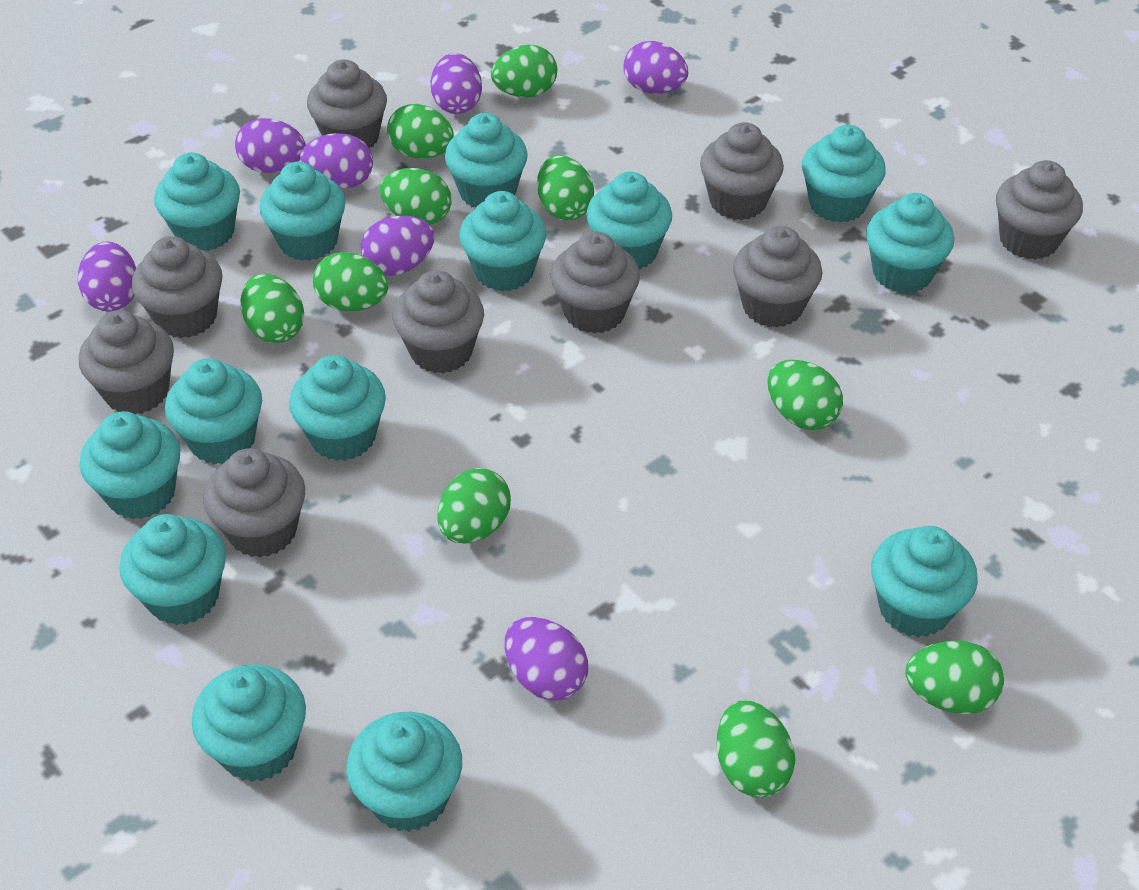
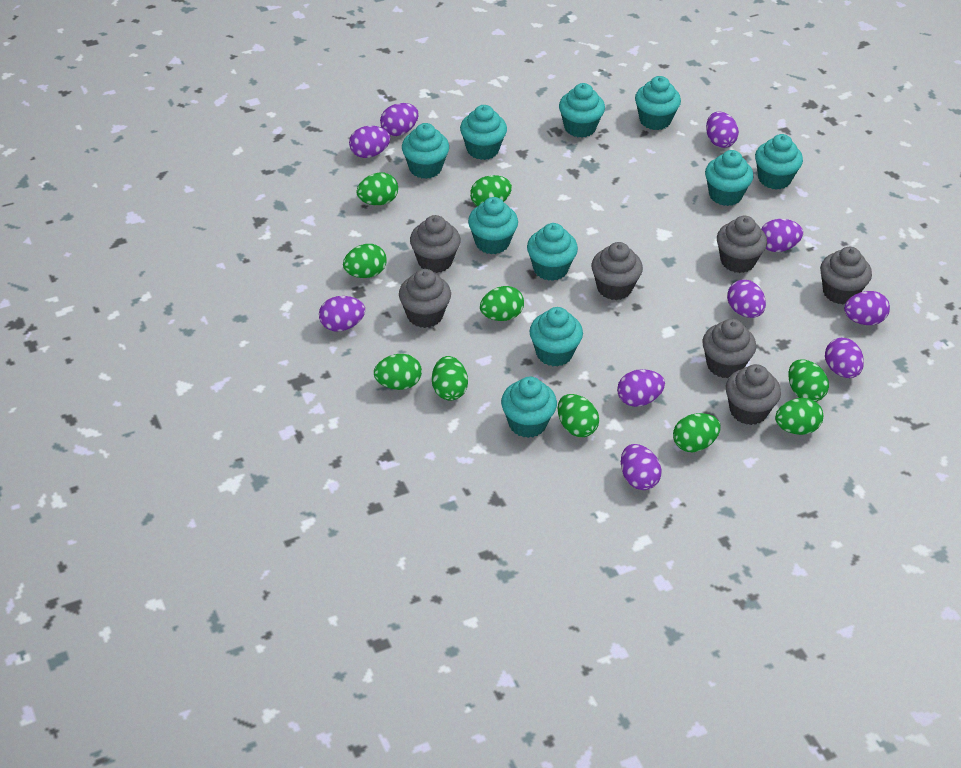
grey cupcake: [79,310,174,414] [132,236,223,338] [203,448,305,558] [307,59,387,149] [393,270,484,374] [551,232,640,334] [700,122,784,220] [733,226,822,328] [996,160,1083,260] = 9 -> [399,269,451,328] [410,215,461,273] [591,242,643,300] [702,319,756,378] [717,216,767,273] [726,364,781,425] [820,247,872,305] = 7
purple egg: [78,241,136,311] [235,118,306,173] [300,133,373,188] [360,216,435,276] [430,53,482,114] [505,617,588,701] [623,41,688,94] = 7 -> [319,296,365,331] [349,126,390,158] [380,103,419,136] [617,369,665,407] [621,444,662,490] [706,112,739,148] [727,279,766,318] [761,219,803,252] [825,338,864,378] [844,291,890,325] = 10
turquoise cupcake: [80,411,180,519] [119,514,226,625] [154,153,240,251] [165,358,262,464] [192,664,306,782] [259,162,346,261] [289,355,386,461] [346,712,462,832] [445,113,528,207] [459,191,546,291] [586,171,672,270] [802,125,886,223] [866,193,954,293] [871,526,978,637] = 14 -> [402,123,449,179] [460,105,507,160] [468,197,518,254] [501,377,557,438] [527,223,578,281] [530,307,583,367] [559,83,605,138] [635,76,681,130] [705,150,754,206] [755,134,803,190] = 10

